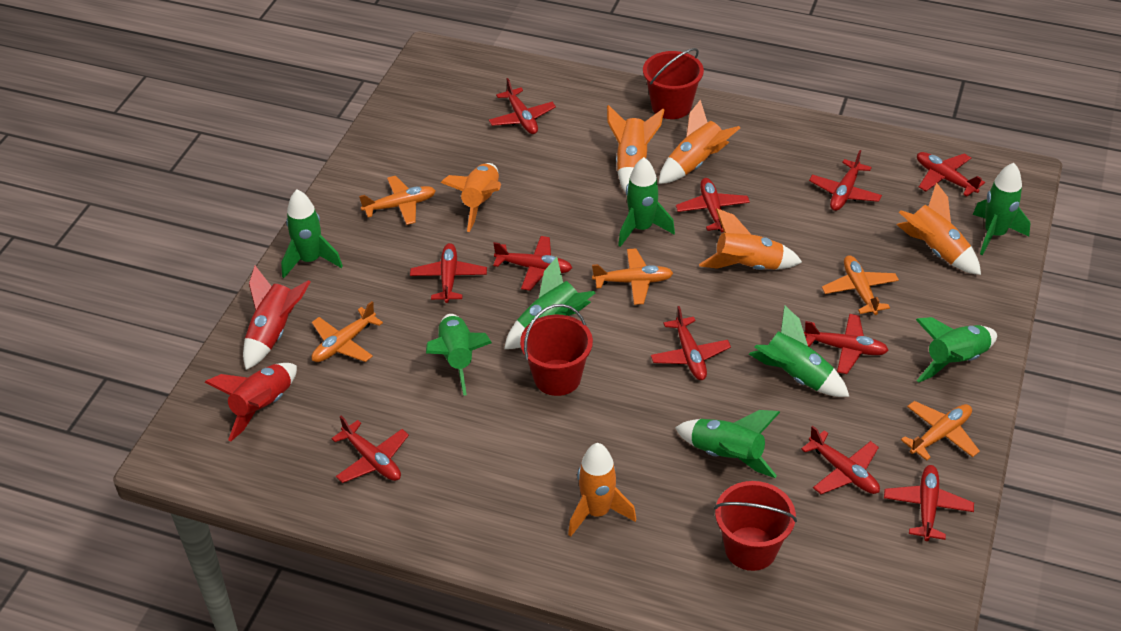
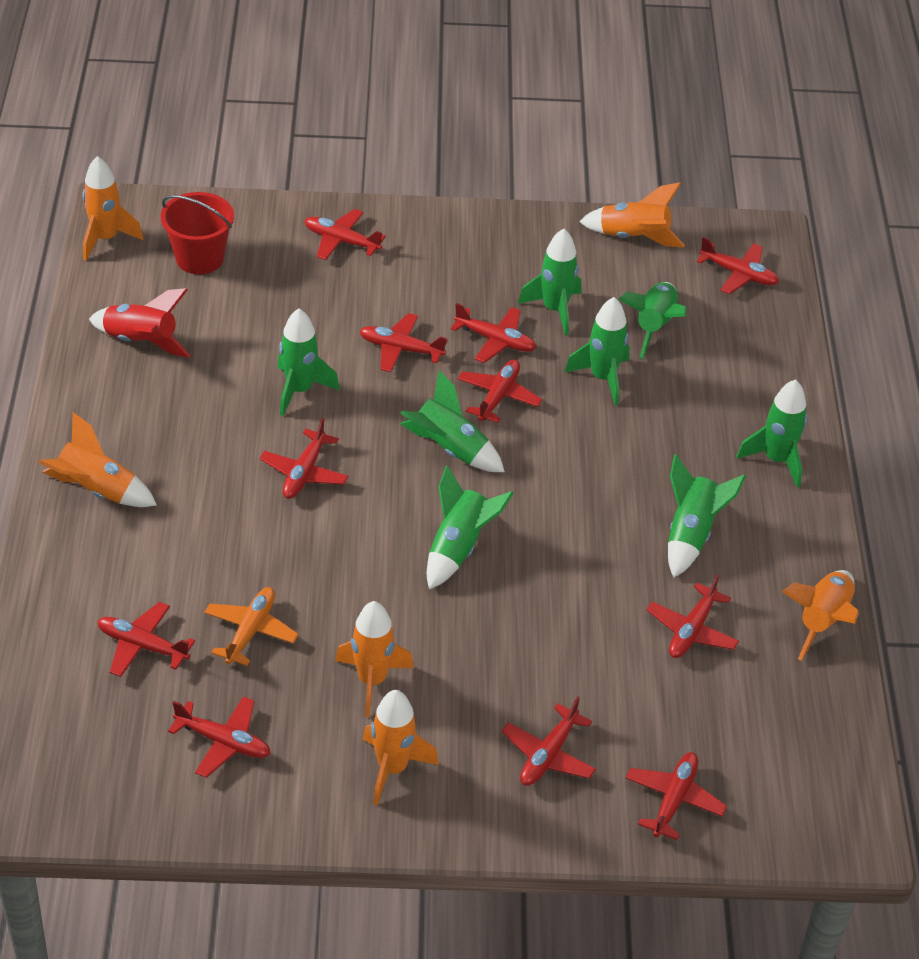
orange plane: [312,301,383,362] [359,176,436,225] [592,249,673,305] [822,255,899,315] [901,401,980,461] = 5 -> [204,587,299,666] = 1
red bucket: [520,304,593,396] [643,48,704,119] [714,481,797,571] = 3 -> [161,192,234,275] = 1
red rocket: [205,363,297,442] [243,266,310,370] = 2 -> [89,288,191,358] = 1

